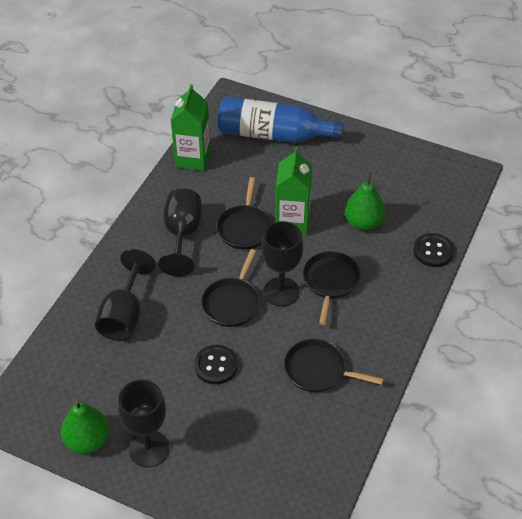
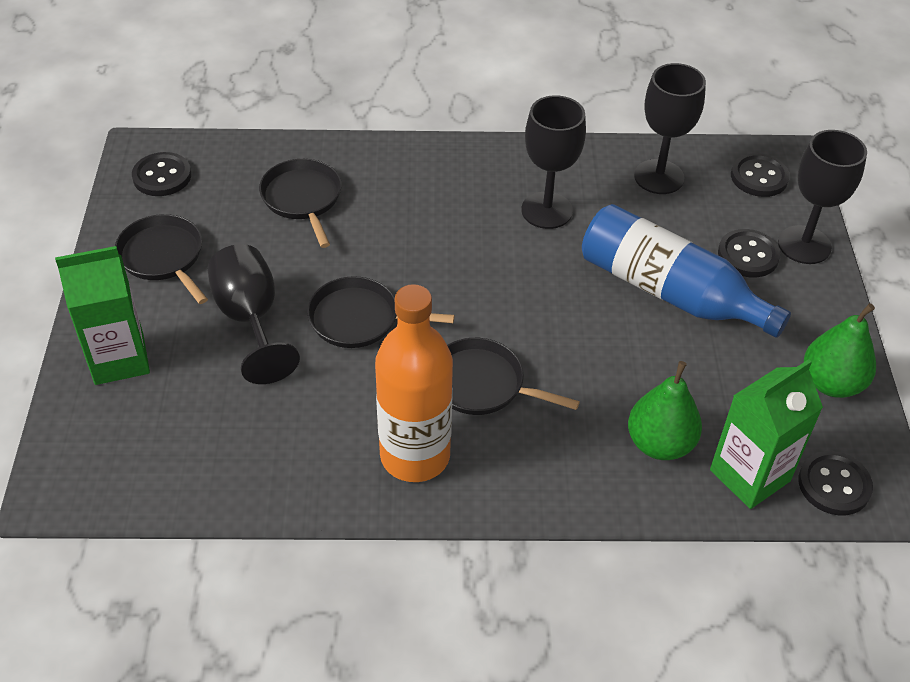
black button: [194,345,238,384] [413,233,454,267] = 2 -> [132,152,191,196] [718,229,780,277] [731,153,790,197] [798,451,873,515] = 4
orange bottle: none = 0 -> [375,284,453,482] = 1

